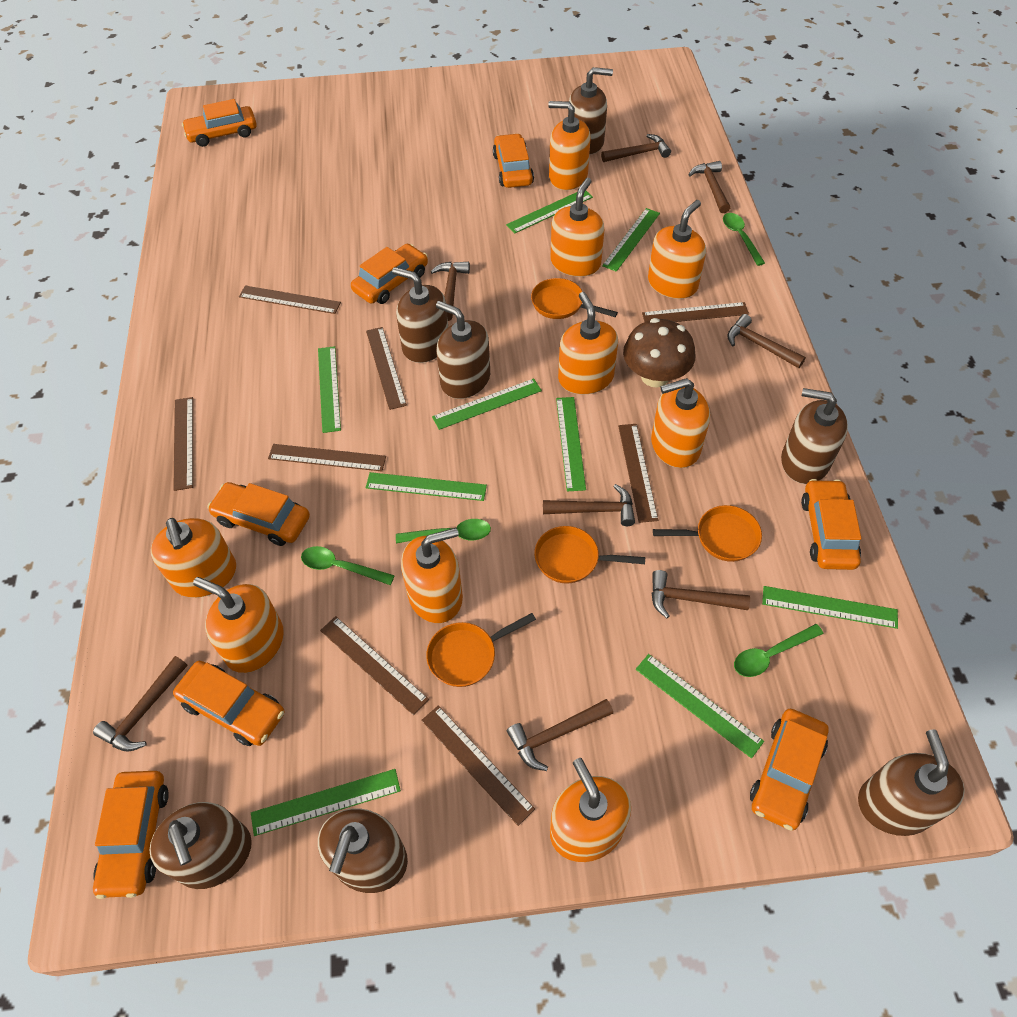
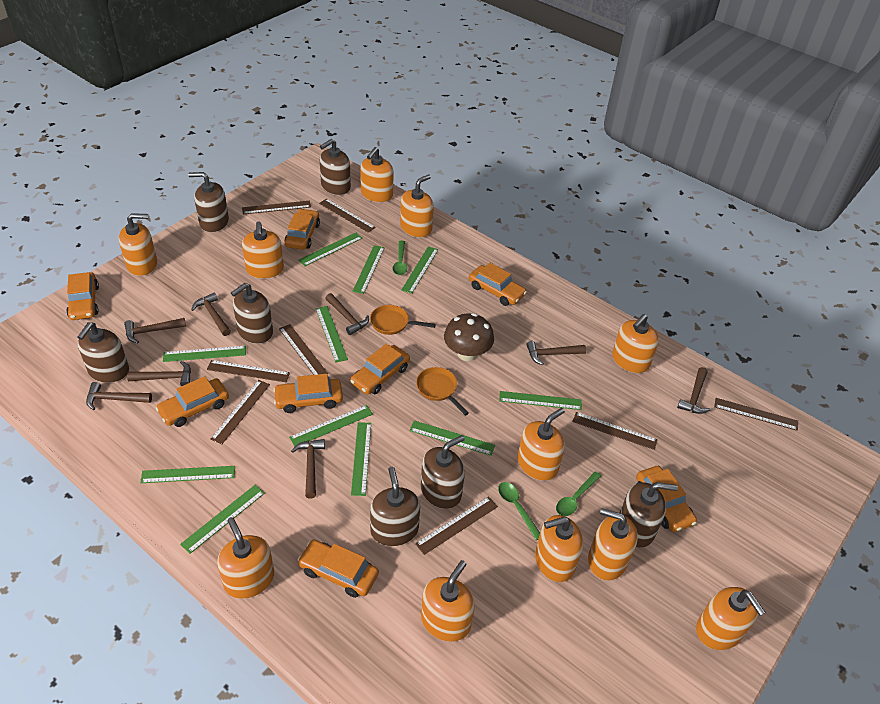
green ruler: [251,769,401,836] [318,346,341,433] [366,472,487,501] [432,378,542,430] [506,191,593,234] [556,397,586,492] [602,208,660,272] [636,654,764,758] [762,586,898,629] = 9 -> [140,466,235,483] [163,346,246,362] [180,485,265,554] [289,405,373,447] [298,233,363,266] [316,306,348,363] [351,422,371,496] [353,245,385,294] [401,246,438,294] [409,420,495,456] [499,391,582,410] = 11
green spoon: [301,546,395,585] [396,519,491,543] [723,213,765,266] [734,624,823,677] = 4 -> [393,241,407,275] [498,482,540,540] [556,471,601,516] = 3
orange pan: [426,613,536,687] [531,278,618,319] [534,526,645,584] [653,505,762,562] = 4 -> [370,305,436,335] [416,367,469,416] = 2
orange soap dispenser: [151,518,236,598] [193,577,284,673] [401,528,463,623] [548,101,590,190] [550,758,631,862] [551,178,604,277] [558,292,618,394] [648,200,706,299] [651,378,710,468] = 9 -> [119,213,157,276] [217,517,274,599] [242,221,284,279] [360,147,394,202] [400,174,434,238] [421,560,475,642] [517,408,565,481] [535,515,583,582] [588,508,638,581] [612,314,659,373] [696,587,766,650] = 11

